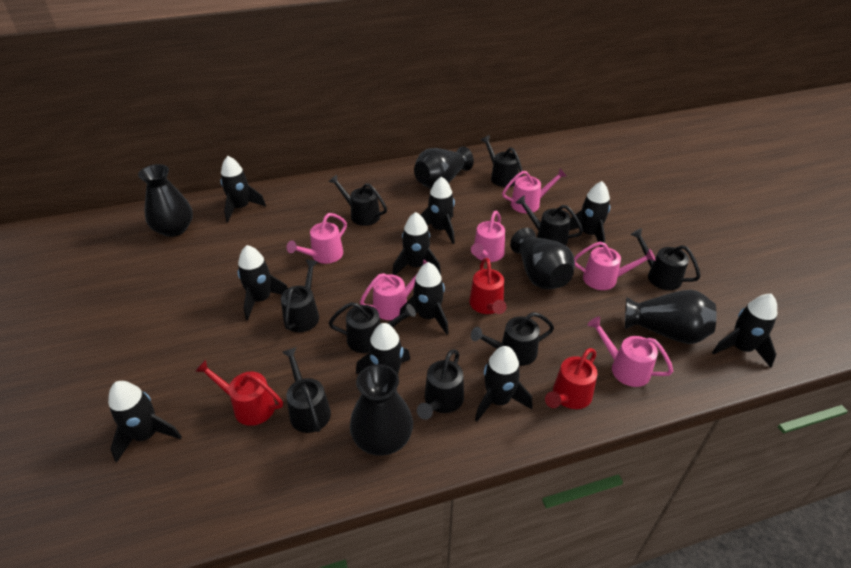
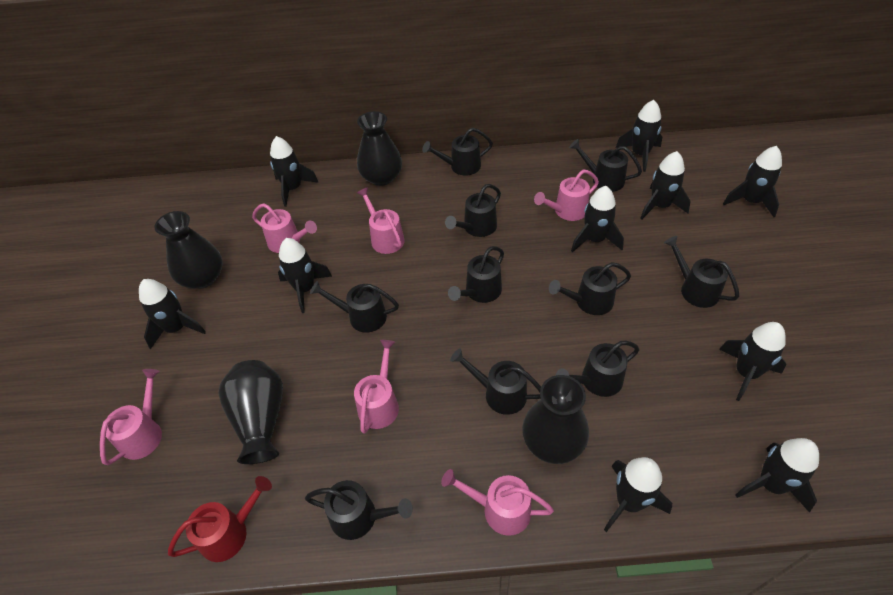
black vase: [138,164,193,237] [350,364,413,456] [414,146,474,189] [510,228,575,289] [625,290,717,344] = 5 -> [155,211,223,289] [218,360,283,464] [357,111,402,186] [522,375,589,464] = 4
black watering can: [281,259,319,332] [282,347,331,433] [328,302,416,353] [329,175,387,226] [417,349,464,420] [471,312,554,366] [481,135,523,187] [516,195,583,245] [631,228,701,290] = 9 -> [305,480,413,540] [310,281,399,333] [422,128,493,175] [445,184,501,237] [448,246,504,303] [450,348,541,415] [549,262,631,315] [556,341,639,397] [569,139,642,192] [664,236,739,308] = 10
red watering can: [195,359,283,426] [469,258,506,314] [545,348,597,409] = 3 -> [168,476,272,562] = 1

